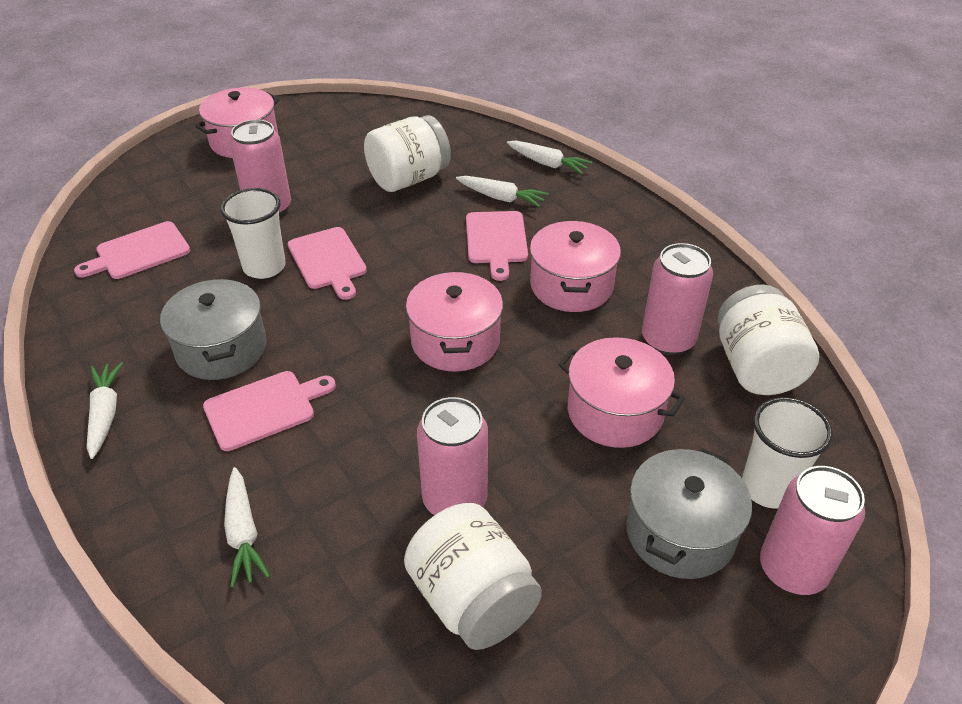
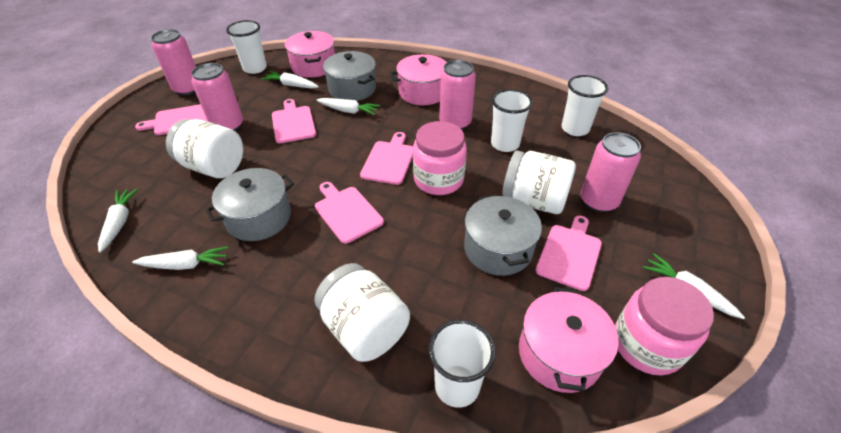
grey pot: [160,279,267,380] [626,448,752,579] = 2 -> [205,168,294,241] [323,51,376,101] [464,194,542,276] = 3
pink cutting board: [74,221,190,279] [203,371,336,451] [288,227,367,300] [466,211,528,281] = 4 -> [135,104,208,135] [272,99,316,143] [315,182,384,244] [360,132,413,185] [535,216,602,291] = 5
pink jar: none = 0 -> [413,121,467,195] [615,277,714,375] = 2
pink pot: [195,87,280,158] [406,272,503,372] [530,221,621,312] [558,337,685,448] = 4 -> [285,31,335,78] [390,54,447,105] [519,287,619,393] = 3
white carrot: [87,362,123,459] [224,467,270,588] [456,176,548,208] [507,141,592,174] = 4 -> [98,188,138,253] [132,246,228,270] [261,71,319,89] [317,98,380,115] [643,254,745,319] = 5
white cup: [221,188,286,279] [742,397,833,509] = 2 -> [226,20,267,74] [429,319,496,408] [491,89,533,152] [562,75,608,136] = 4

